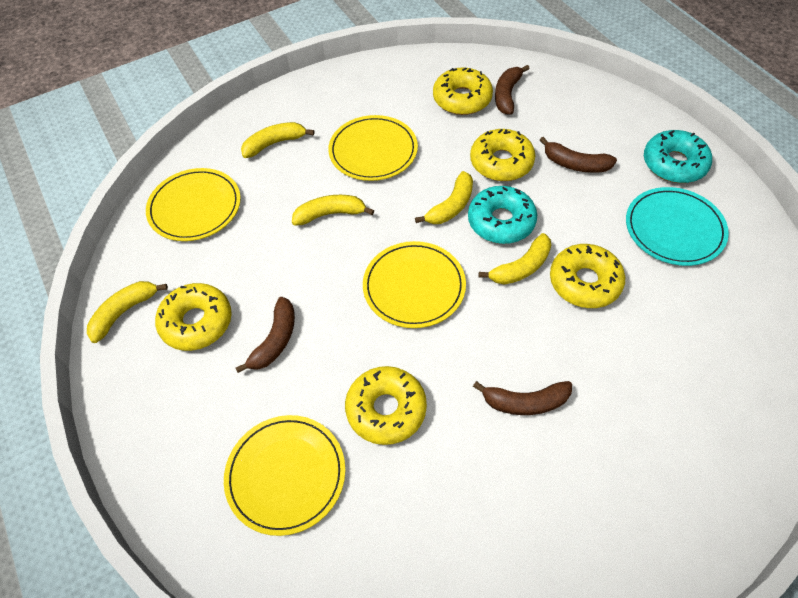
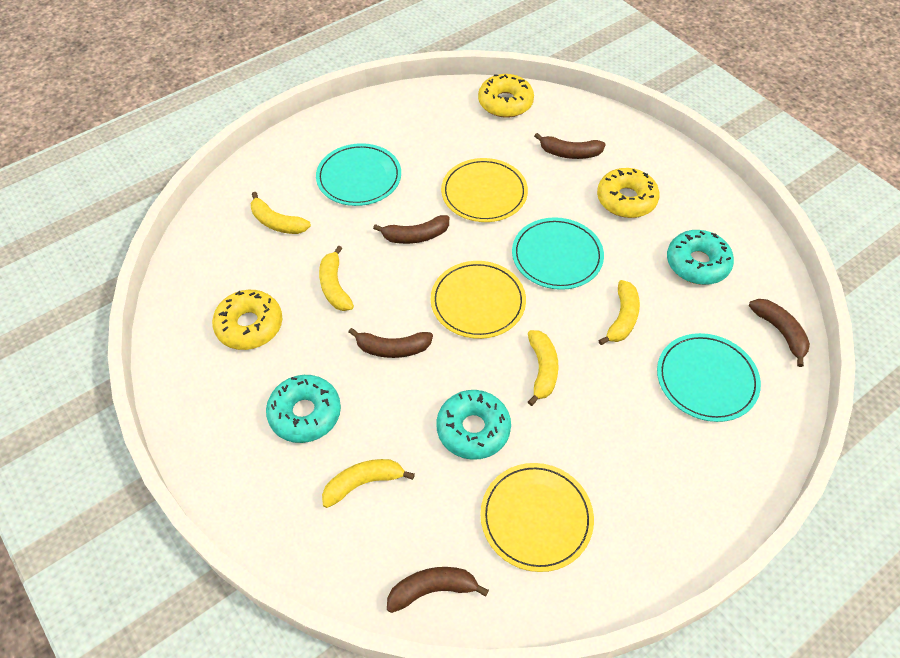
brown banana: [236,297,295,373] [473,381,572,415] [495,65,530,115] [540,137,617,173] = 4 -> [348,328,433,358] [373,215,449,244] [387,567,489,613] [534,133,606,159] [749,299,810,367] = 5
turquoise donut: [468,186,537,244] [644,130,712,183] = 2 -> [266,375,341,443] [436,390,511,460] [667,230,734,285] = 3
turquoise plate: [626,187,729,266] = 1 -> [316,143,401,206] [512,217,604,290] [657,333,761,422] = 3
yellow donut: [155,283,232,351] [345,366,427,445] [433,67,493,115] [470,129,535,181] [550,244,625,308] = 5 -> [212,290,282,350] [478,74,534,118] [597,168,660,218] = 3
yellow plate: [146,168,241,241] [224,415,345,536] [328,115,418,181] [363,241,466,328] = 4 -> [431,261,526,339] [441,158,528,222] [480,463,594,572] = 3

